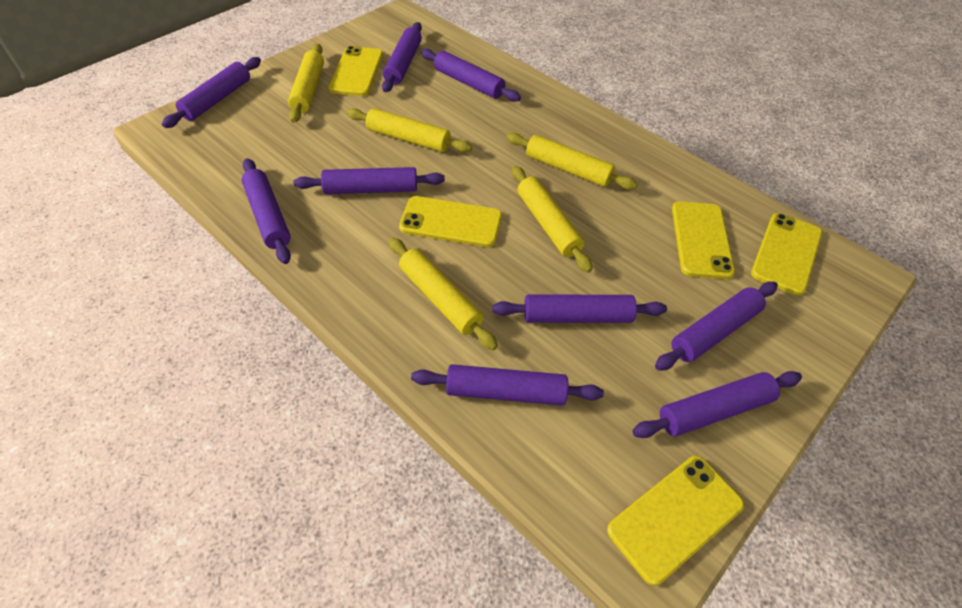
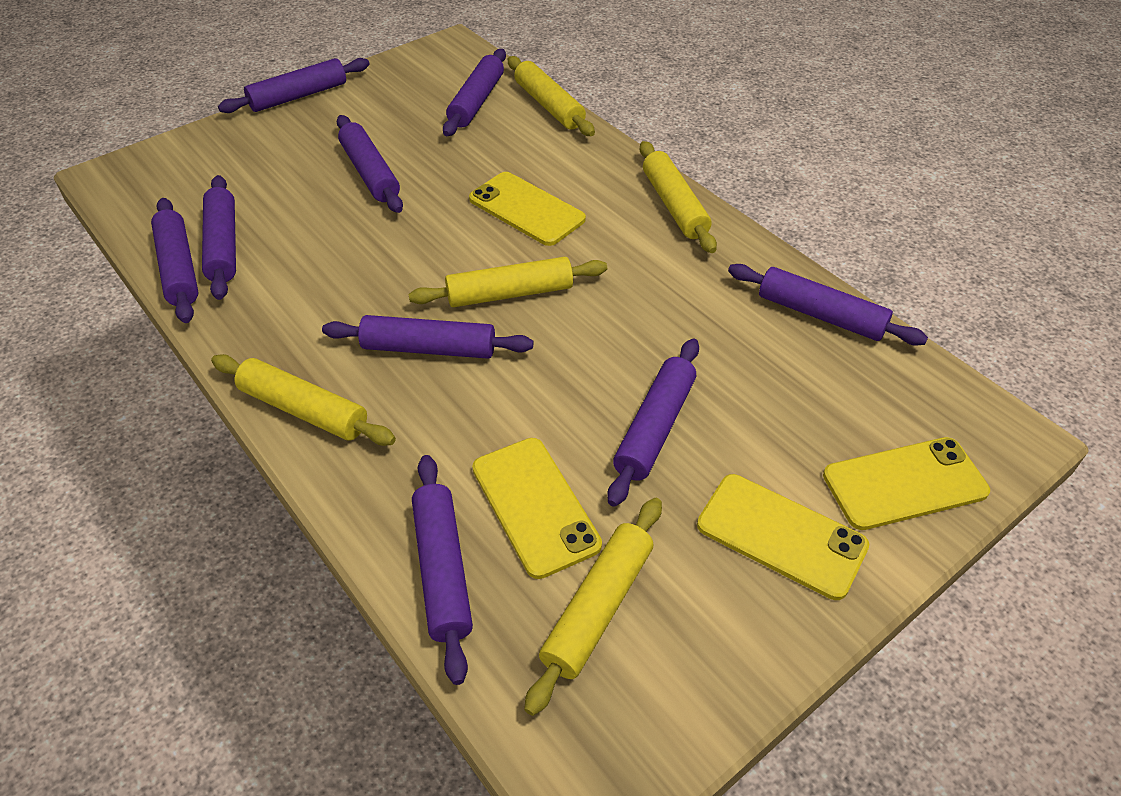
yellow phone: [328,46,383,96] [399,196,502,247] [607,456,744,586] [672,201,735,279] [751,213,822,295] = 5 -> [469,172,586,246] [472,438,602,579] [697,474,869,600] [823,437,990,530] = 4

